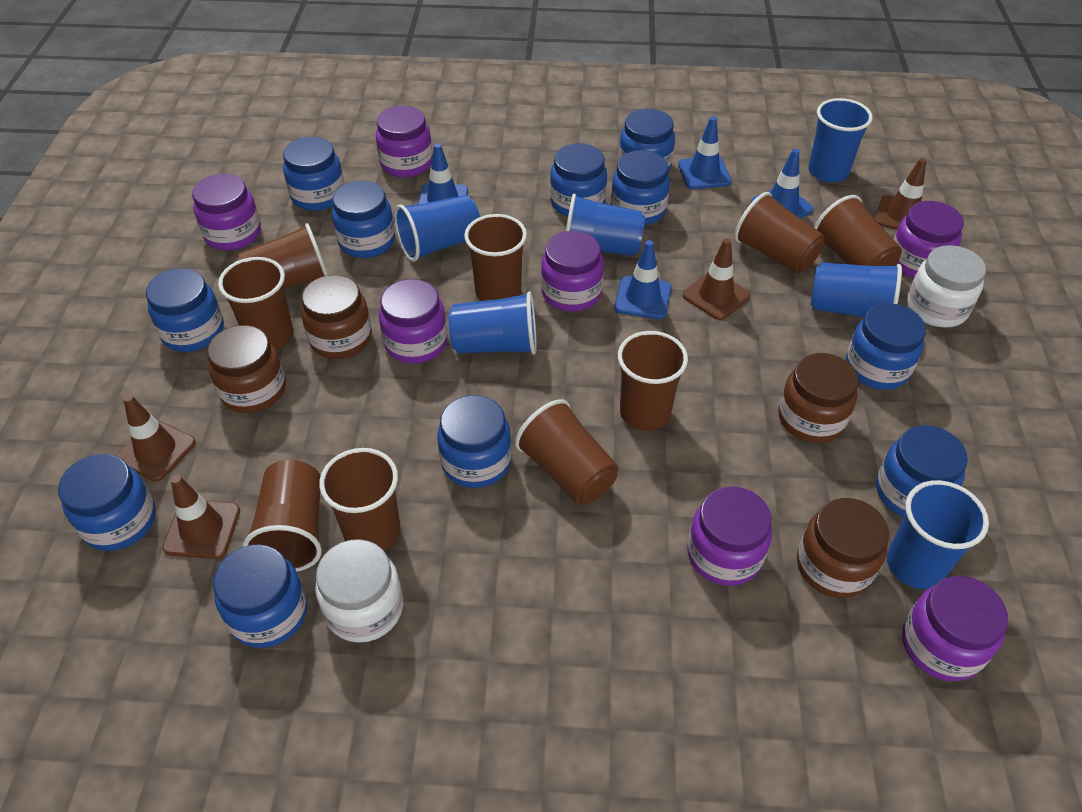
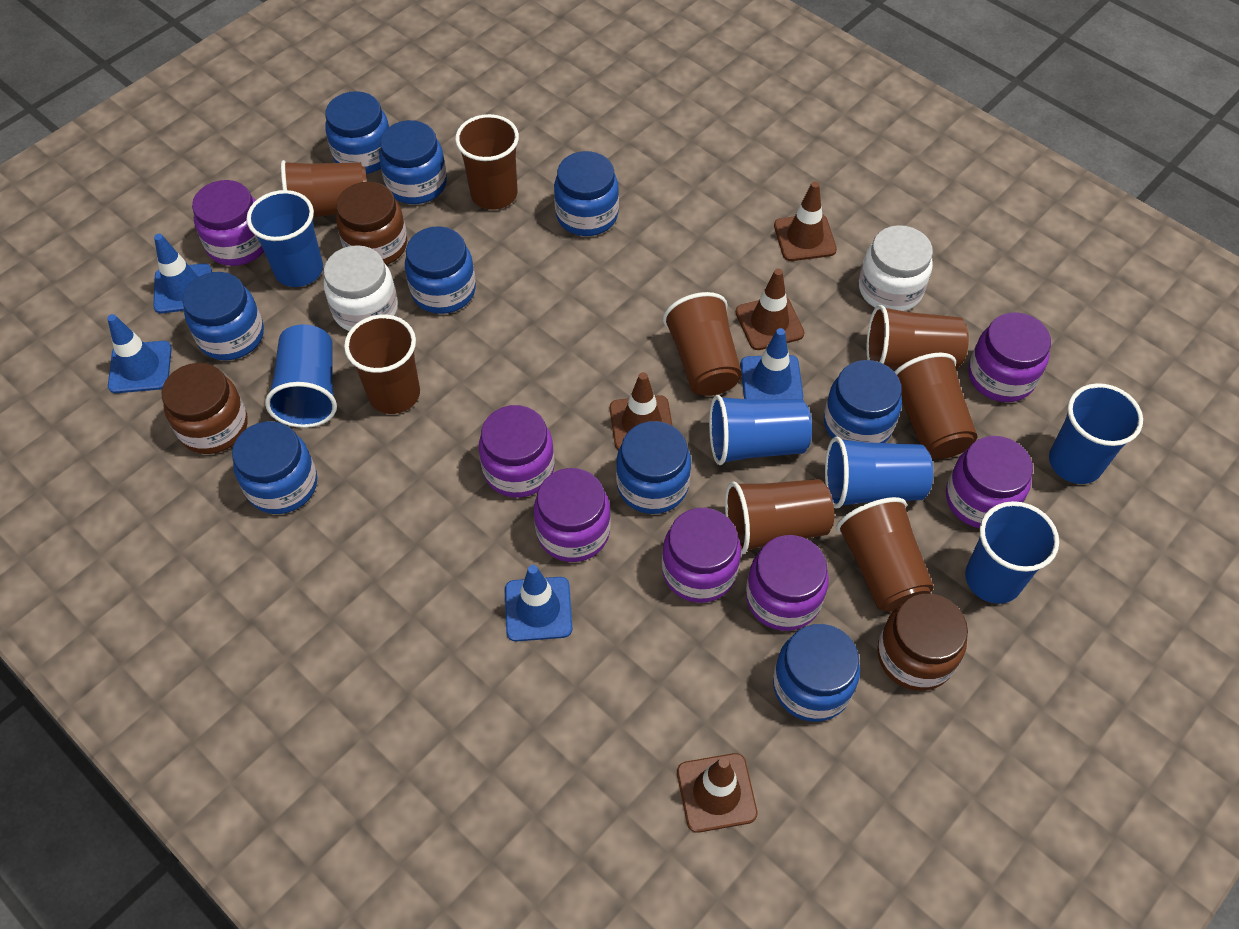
blue jar: [58,454,156,551] [146,268,224,352] [213,544,307,648] [283,137,344,211] [332,181,395,258] [437,395,512,488] [550,143,607,216] [611,150,670,225] [619,108,675,172] [846,303,926,390] [876,425,968,517] = 11 -> [182,272,264,360] [232,421,317,514] [325,91,389,174] [379,120,447,204] [405,226,476,314] [554,151,619,236] [616,421,691,514] [773,624,860,722] [824,360,902,443] = 9
brown cup: [218,257,294,350] [237,223,328,289] [243,460,322,572] [319,448,400,551] [464,214,527,301] [515,399,619,505] [618,331,688,431] [734,192,825,274] [814,195,902,266] = 9 -> [281,160,367,218] [344,315,420,414] [455,114,519,210] [663,292,742,396] [725,479,834,555] [837,497,934,612] [867,305,969,369] [894,353,978,459] = 8
brown jar: [207,325,286,413] [301,275,372,359] [778,353,858,443] [797,498,889,598] = 4 -> [162,363,248,454] [336,182,407,265] [877,594,968,691] = 3

